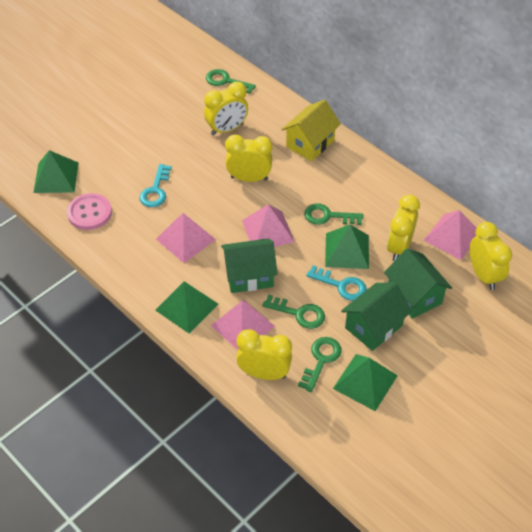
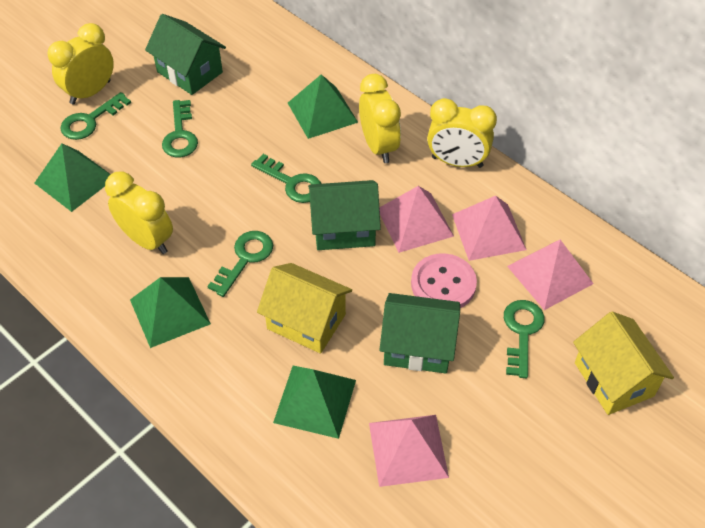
green key: [206,69,256,94] [263,294,325,329] [298,337,341,392] [304,203,363,225] = 4 -> [60,92,131,140] [162,100,198,157] [207,231,273,297] [251,154,321,203] [504,300,545,378] = 5
turquoise key: [139,164,172,207] [306,265,367,301] = 2 -> none = 0
yellow clock: [204,82,248,136] [225,134,272,182] [236,329,292,380] [387,195,420,261] [470,222,512,290] = 5 -> [47,23,114,105] [105,171,173,254] [359,74,401,163] [427,98,497,168] = 4
yellow house: [281,99,341,161] = 1 -> [257,263,352,353] [573,311,674,415] = 2

